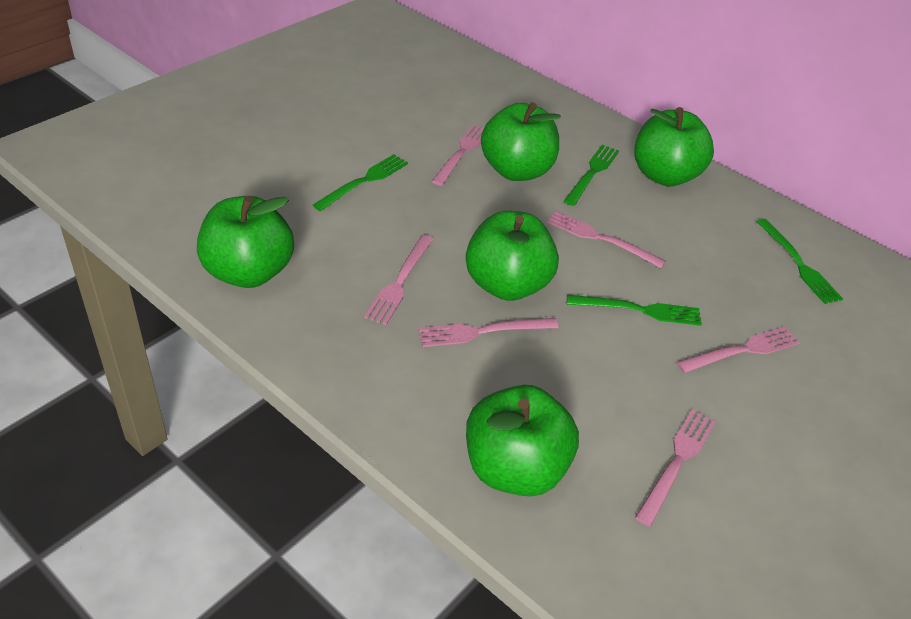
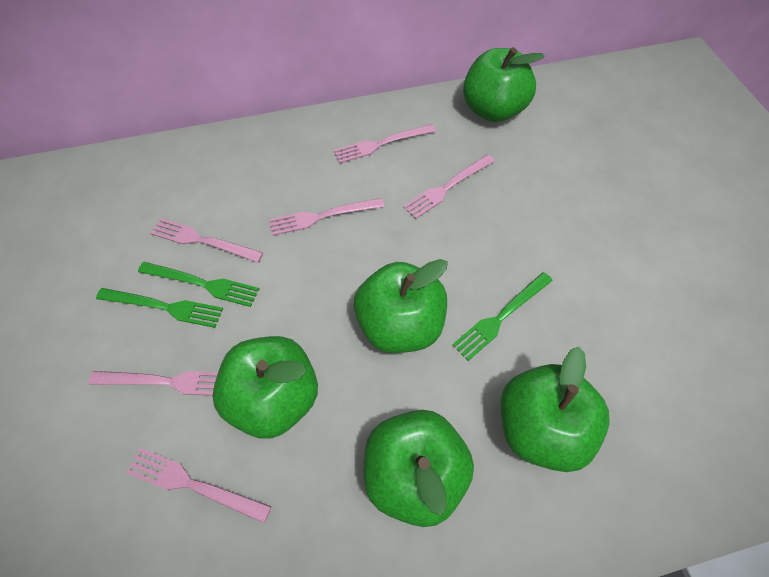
green fork: [313,154,408,211] [564,145,619,206] [567,295,702,326] [756,219,843,304] = 4 -> [96,288,223,328] [138,262,259,307] [452,272,553,361] = 3

